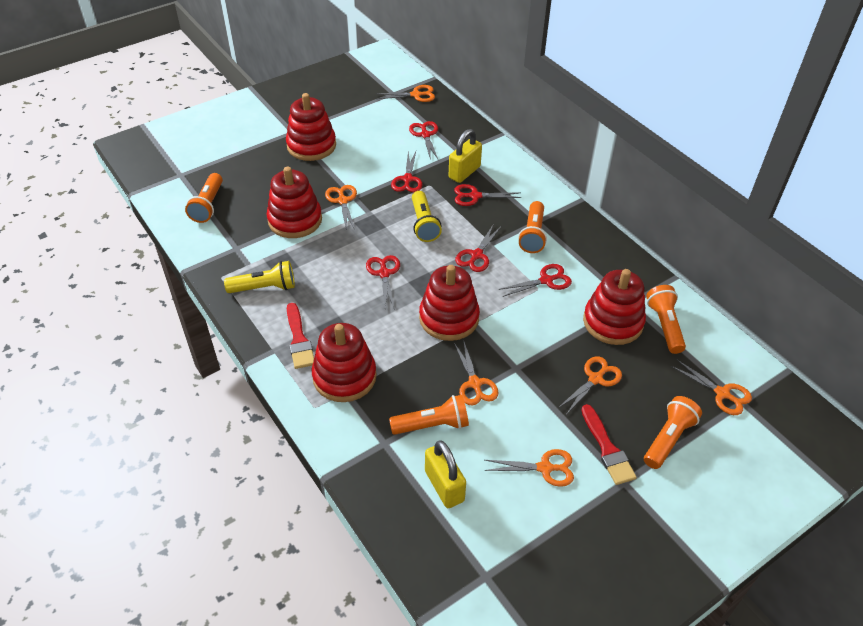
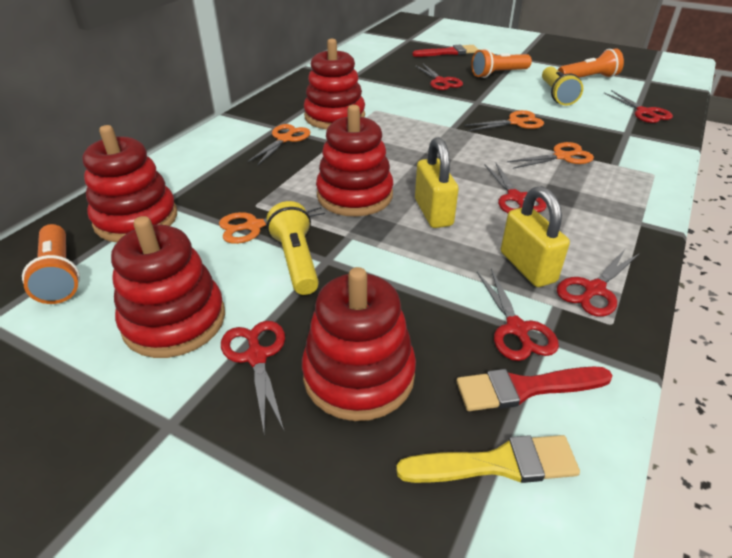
orange flashlight: [185,173,223,223] [389,395,469,435] [518,201,547,253] [644,396,702,469] [646,285,686,354] = 5 -> [22,224,80,304] [471,48,532,78] [558,48,624,78] = 3
orange scissors: [325,185,357,231] [377,85,435,102] [454,340,498,405] [484,449,574,487] [557,356,622,415] [671,359,752,415] = 6 -> [219,207,325,244] [248,124,310,166] [464,110,544,131] [507,142,594,169] = 4
yellow brush: none = 0 -> [396,435,580,483] = 1

